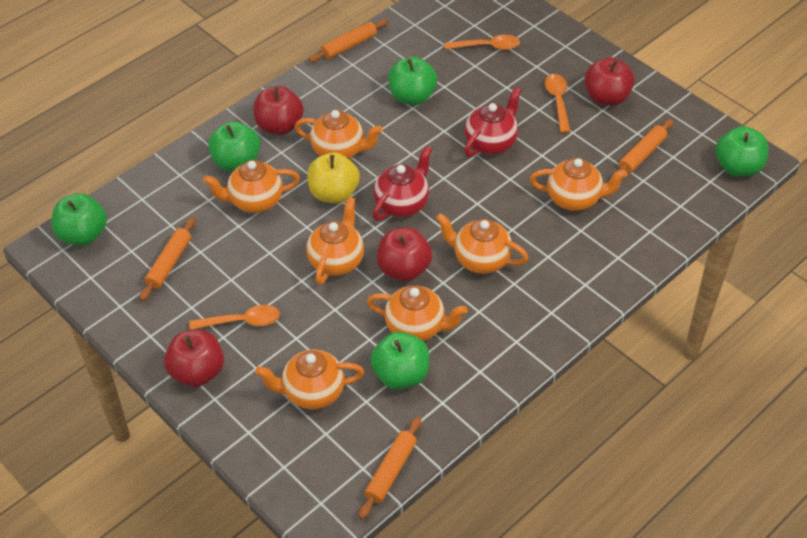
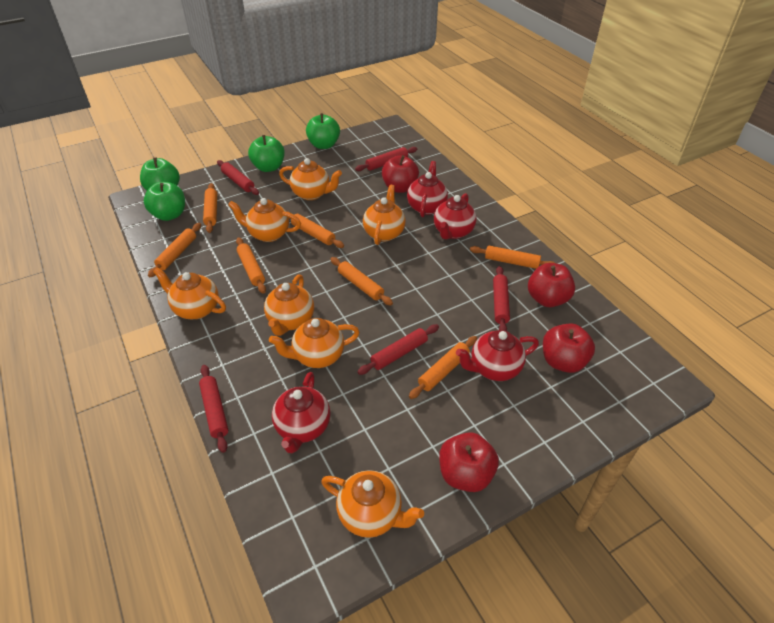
green apple: [52,193,107,246] [208,121,260,171] [371,332,429,389] [388,57,437,105] [715,126,769,177] = 5 -> [140,157,180,191] [144,182,185,221] [248,135,285,172] [306,113,340,149] = 4
orange rolling pin: [140,217,196,301] [309,19,389,62] [359,417,421,519] [612,119,673,176] = 4 -> [148,223,201,277] [203,183,217,233] [236,238,266,294] [286,211,344,248] [330,257,393,305] [409,336,477,399] [470,246,555,269] = 7
orange spoon: [189,305,280,330] [445,34,520,50] [545,74,570,133] = 3 -> none = 0
red rolling pin: none = 0 -> [199,365,228,453] [217,160,259,195] [355,147,417,171] [357,324,439,375] [493,266,510,331] = 5
red teapot: [373,146,432,221] [464,87,521,157] = 2 -> [272,372,331,453] [407,161,448,217] [434,193,476,239] [456,330,539,381] = 4
yellow apple: [307,152,360,203] = 1 -> none = 0

